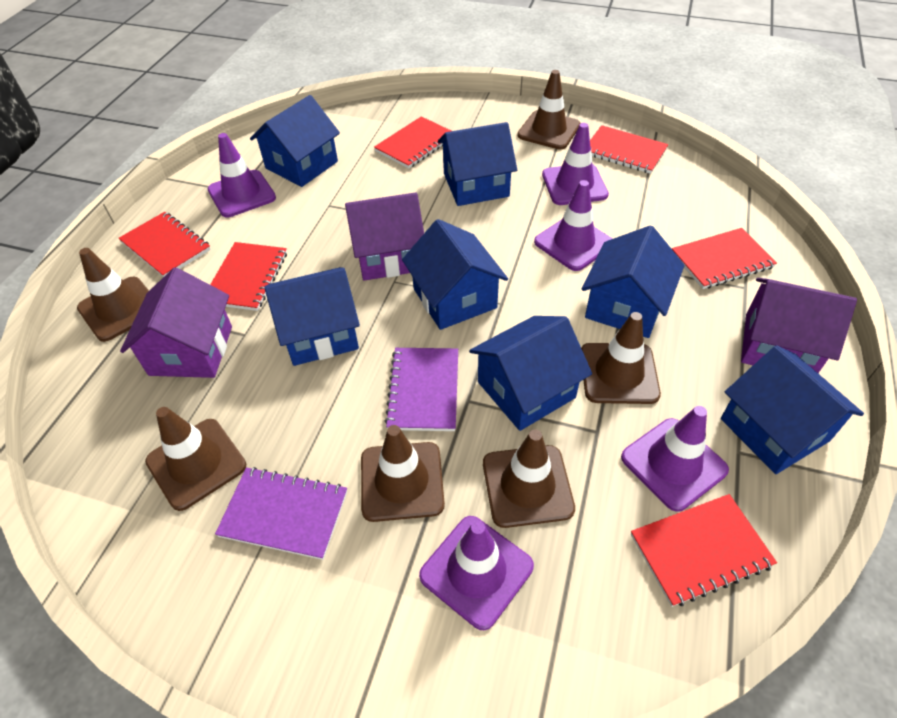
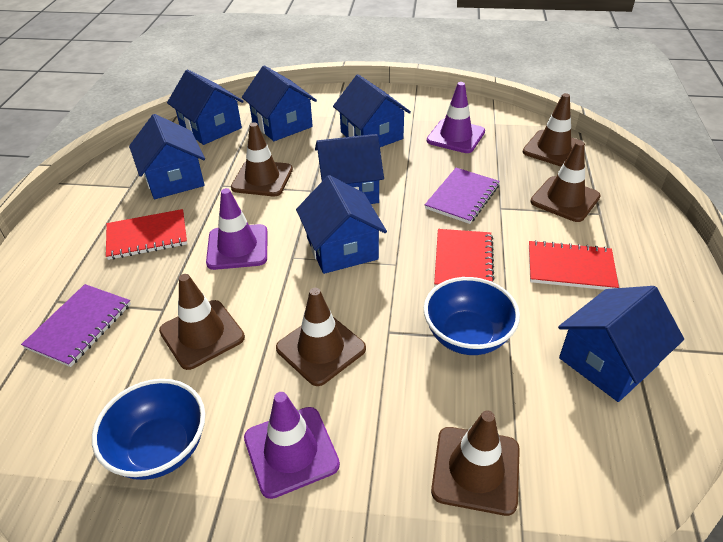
blue bowl: none = 0 -> [92,379,205,480] [424,277,520,355] = 2
purple house: [120,267,232,378] [345,192,424,281] [741,278,857,373] = 3 -> none = 0
purple traffic cone: [207,133,276,217] [419,516,534,630] [534,180,612,271] [542,123,609,205] [621,406,729,512] = 5 -> [206,188,267,270] [244,392,340,499] [427,82,485,153] = 3
red notebook: [119,212,211,277] [210,242,287,311] [374,116,451,169] [590,125,668,174] [631,494,777,607] [672,228,777,289] = 6 -> [106,209,187,260] [434,229,495,286] [529,240,619,290] = 3

